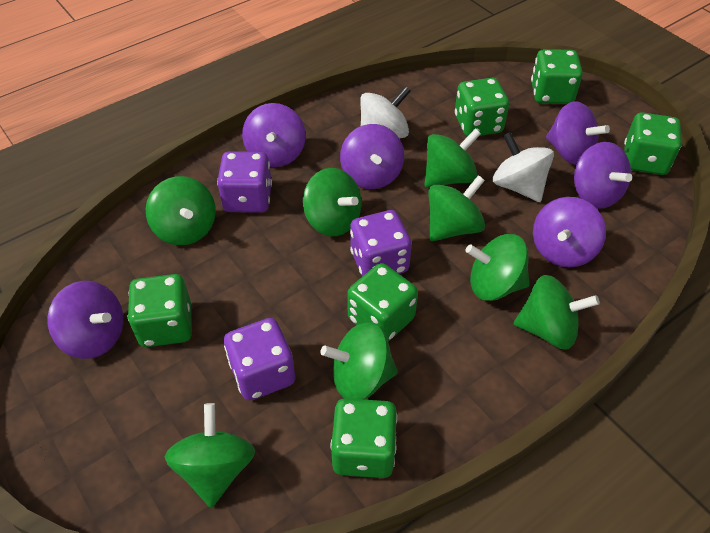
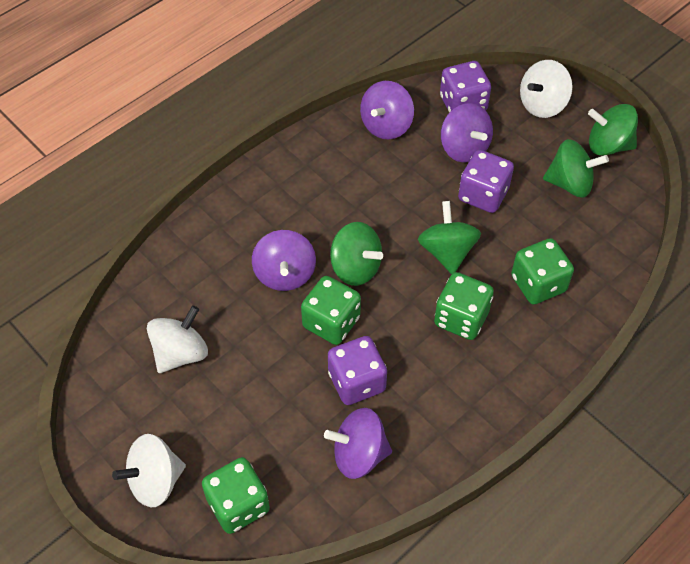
green dice: [128,274,192,347] [330,398,398,478] [347,263,418,342] [455,78,509,137] [531,49,583,104] [624,112,682,175] = 6 -> [202,457,270,534] [301,276,361,345] [434,272,494,340] [511,238,574,305] = 4
green spinning top: [146,176,216,245] [165,403,255,508] [303,168,362,236] [320,322,398,400] [424,128,481,188] [428,175,485,241] [466,234,530,301] [514,275,600,350] = 8 -> [330,222,383,286] [418,201,481,274] [543,139,609,198] [588,104,638,156] = 4
purple spinning top: [47,281,123,359] [242,103,306,167] [340,124,404,189] [533,197,606,268] [546,101,610,165] [574,142,632,208] = 6 -> [252,230,316,291] [324,408,392,479] [360,81,414,139] [441,103,493,163] = 4
white spinning top: [360,86,411,138] [493,132,554,202] = 2 -> [112,434,186,507] [147,305,208,373] [520,60,573,118] = 3

